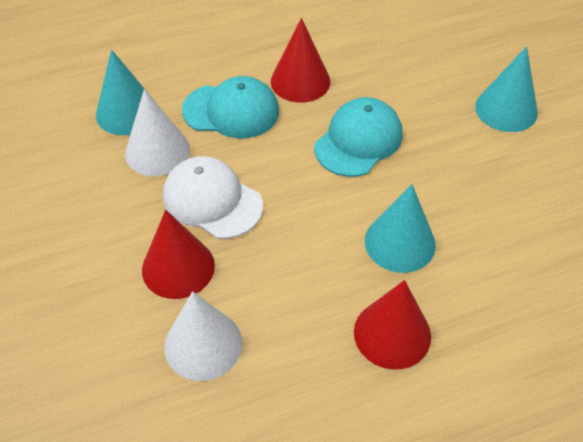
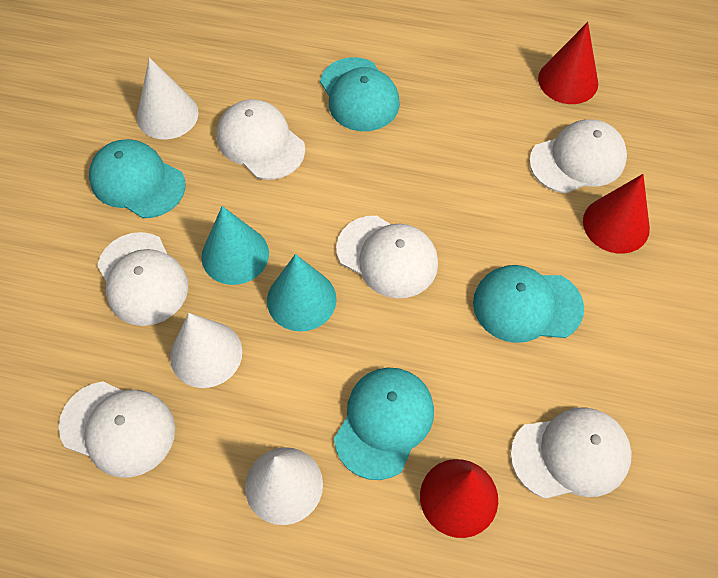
turquoise cap: [182,76,279,139] [314,97,403,177] = 2 -> [89,139,185,218] [320,57,400,131] [334,368,434,480] [473,265,584,343] = 4
turquoise cone: [96,49,154,135] [365,184,436,273] [475,46,538,132] = 3 -> [201,206,269,285] [267,254,337,332] = 2
white cap: [163,156,263,239] = 1 -> [59,382,175,478] [97,232,188,326] [217,99,305,180] [336,216,438,298] [510,407,632,499] [529,119,627,193] = 6
white cone: [125,89,190,176] [164,291,242,381] = 2 -> [137,57,198,140] [170,313,242,388] [245,447,323,525] = 3

